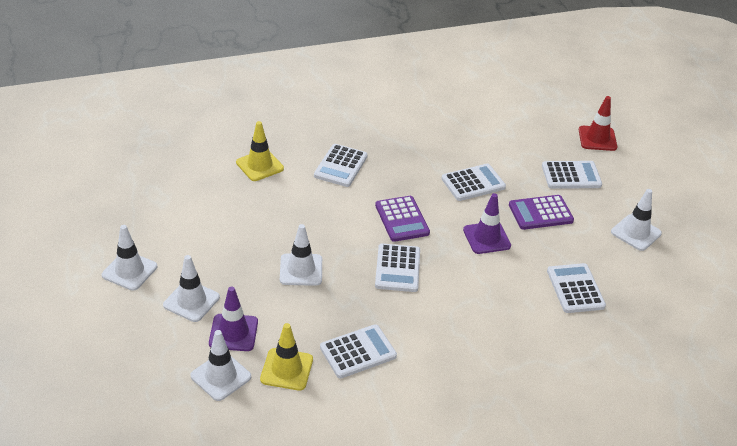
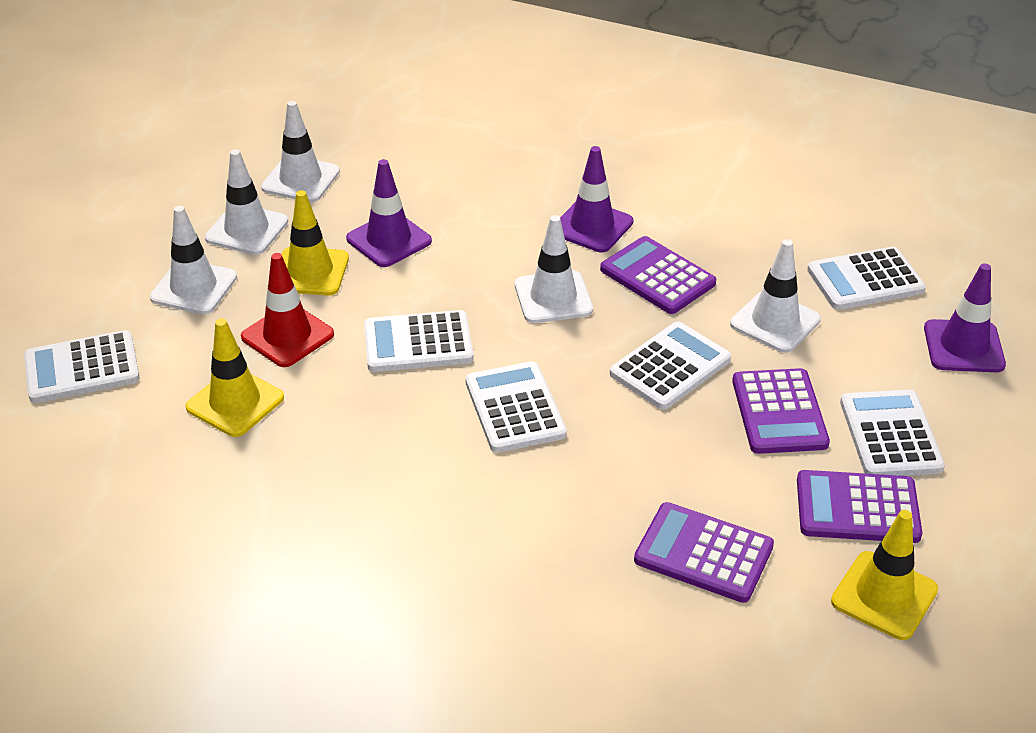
purple calculator: [375,196,430,242] [509,195,574,230] = 2 -> [600,236,716,314] [634,502,774,603] [732,368,830,454] [797,470,922,543] = 4
purple traffic cone: [209,286,258,351] [463,193,511,254] = 2 -> [346,159,432,267] [560,146,633,252] [924,263,1006,372] = 3
yellow traffic cone: [236,121,284,181] [260,323,313,391] = 2 -> [186,318,284,437] [282,190,349,296] [831,510,938,640] = 3

